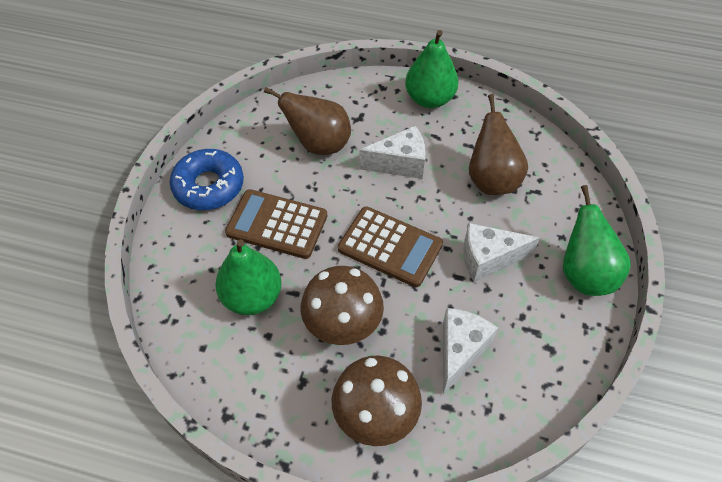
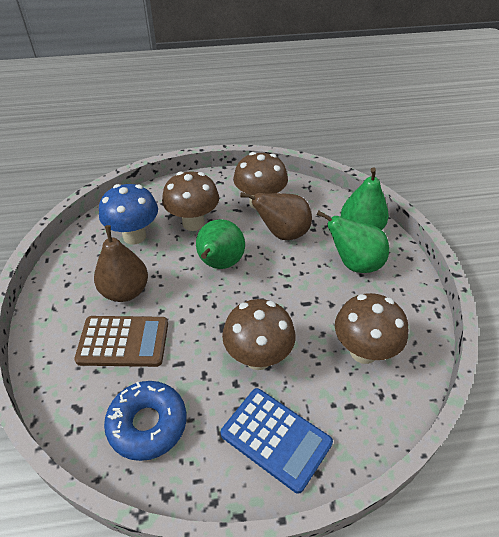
blue calculator: none = 0 -> [221,388,333,494] = 1
blue mushroom: none = 0 -> [99,184,158,244] = 1
brown calculator: [225,189,327,259] [338,207,443,287] = 2 -> [74,316,168,367] = 1
brown mushroom: [301,266,384,345] [332,356,422,446] = 2 -> [162,172,219,231] [222,299,295,370] [233,152,288,209] [335,293,408,364] = 4
white cheese: [359,126,426,179] [443,308,498,394] [464,223,540,282] = 3 -> none = 0

